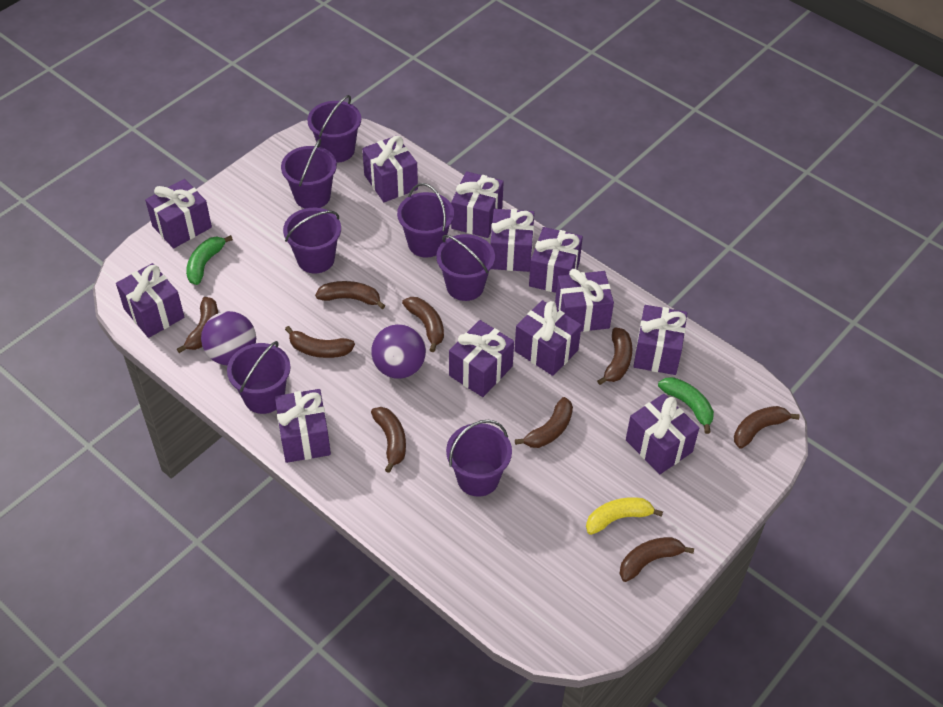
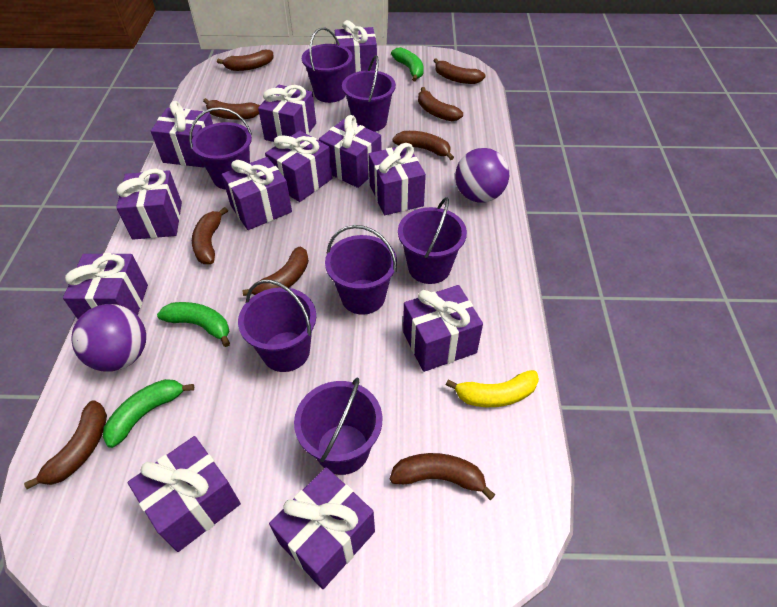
green banana: [186,235,233,285] [658,377,714,434] = 2 -> [103,379,194,448] [157,302,230,347] [391,47,424,81] = 3

